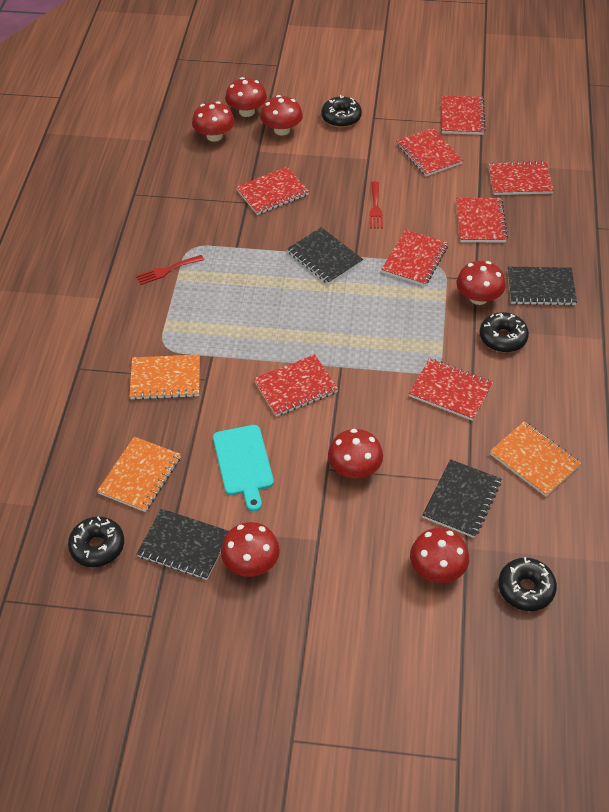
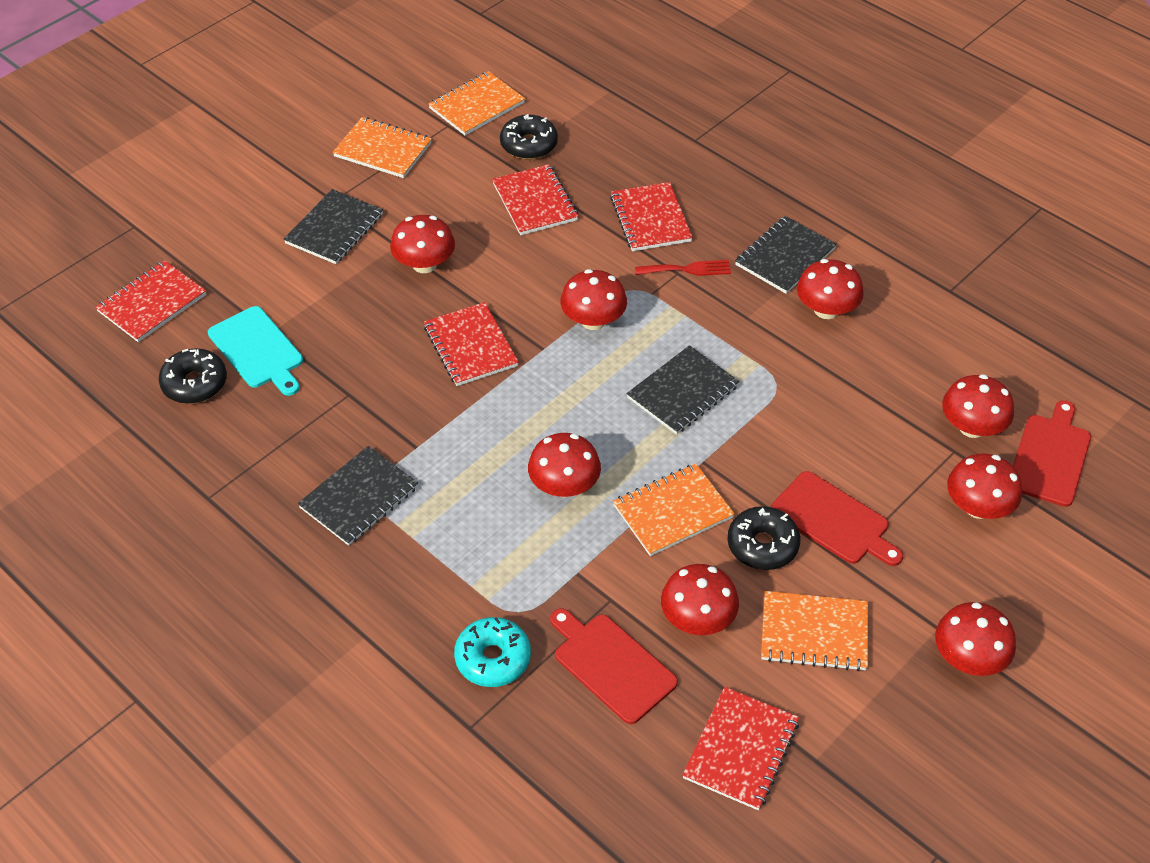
black donut: [68,516,124,567] [321,95,362,127] [480,312,529,352] [498,557,557,611] = 4 -> [159,348,227,404] [500,114,558,159] [727,506,800,570] = 3
orange notebook: [97,437,181,512] [129,354,200,400] [490,421,581,497] = 3 -> [333,117,432,178] [428,71,525,136] [613,463,735,556] [761,591,868,671] = 4
red cutting board: none = 0 -> [550,608,678,724] [771,471,903,566] [1013,400,1091,507] = 3
red fork: [136,255,204,285] [369,181,383,228] = 2 -> [635,260,731,276] = 1
red mushroom: [192,101,235,142] [221,522,280,577] [225,77,267,117] [260,95,303,136] [328,429,383,478] [410,528,469,583] [456,261,506,305] = 7 -> [390,215,455,273] [528,433,601,497] [560,269,627,330] [661,564,739,635] [797,259,864,319] [935,602,1016,676] [942,374,1014,438] [947,453,1022,519] = 8
red notebook: [236,167,309,215] [254,354,338,417] [381,230,448,286] [397,128,463,176] [409,358,493,421] [442,95,486,135] [456,198,508,242] [488,161,554,195] = 8 -> [96,260,206,342] [424,302,519,386] [492,164,578,235] [610,182,693,251] [682,687,799,810] = 5
turquoise donut: none = 0 -> [454,617,531,687] = 1

